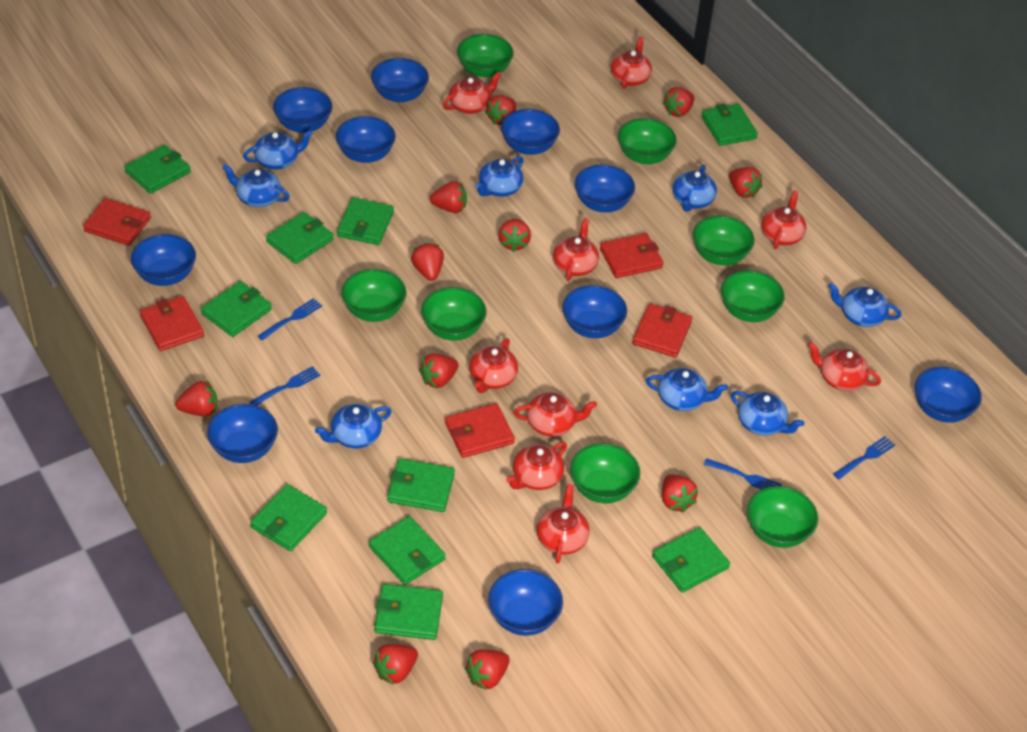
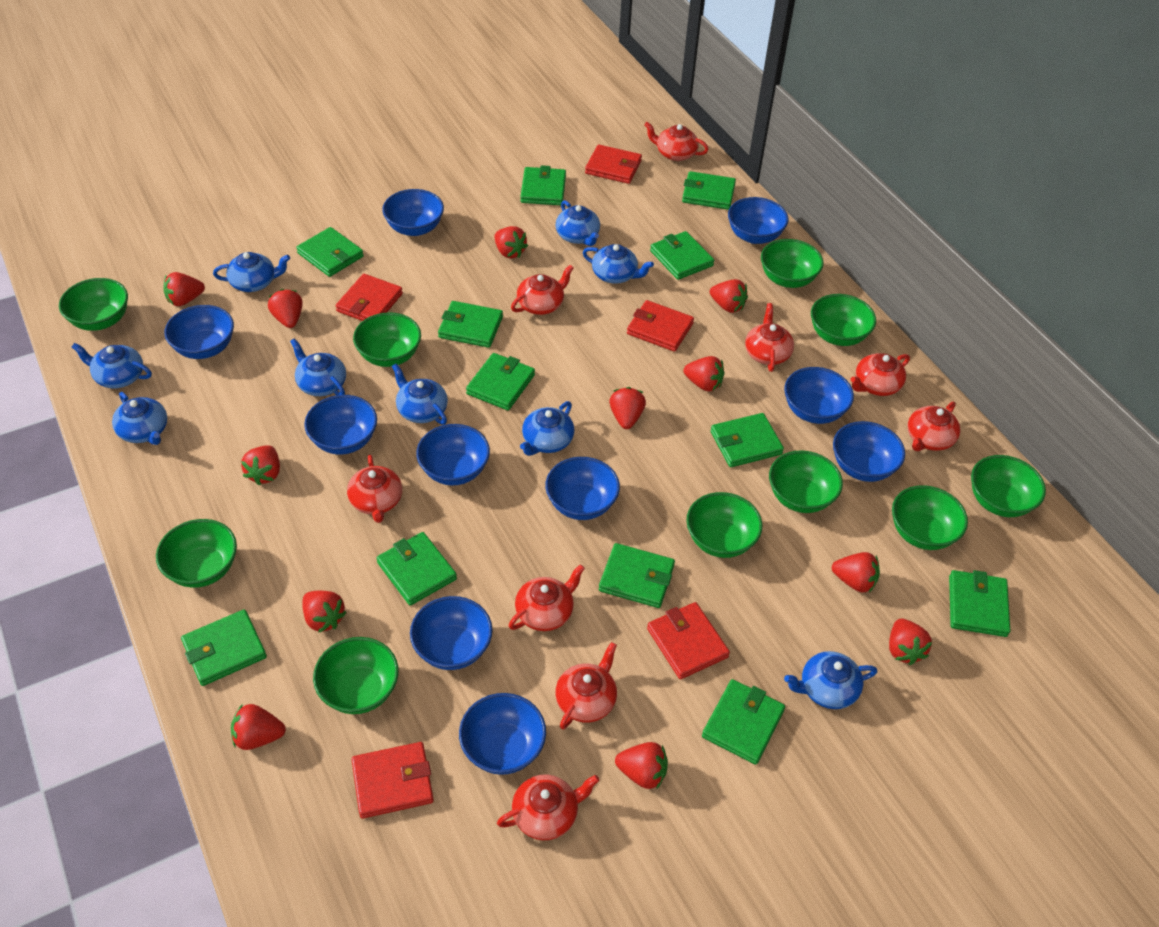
blue fork: [249,366,320,405] [258,298,322,341] [704,458,782,489] [833,436,895,480] = 4 -> none = 0
blue teapot: [222,164,290,207] [243,130,313,169] [315,404,391,448] [475,156,524,197] [646,368,728,411] [673,164,717,212] [731,391,804,436] [828,283,902,327] = 8 -> [72,343,152,388] [112,392,167,445] [213,252,290,292] [290,338,346,396] [392,364,448,425] [520,401,574,456] [556,200,600,246] [583,244,654,284] [784,651,877,709] = 9
green bowl: [341,269,406,322] [421,287,486,340] [457,34,513,77] [570,443,640,503] [618,118,677,164] [693,216,755,265] [721,270,785,322] [747,486,818,548] = 8 -> [59,278,128,331] [156,519,237,588] [313,637,399,714] [353,312,421,367] [686,492,762,558] [761,239,824,288] [769,450,843,513] [811,294,876,346] [892,485,968,550] [971,455,1046,517] = 10
green wallet: [124,145,191,194] [201,281,272,337] [250,484,327,551] [266,212,334,264] [337,197,394,245] [369,516,446,585] [374,584,443,640] [387,458,455,512] [652,527,730,592] [701,104,758,146] = 10 -> [181,609,267,686] [296,227,364,277] [377,532,457,606] [438,301,503,348] [466,353,535,410] [520,165,566,205] [599,543,675,608] [650,231,714,280] [682,171,736,210] [702,679,785,765] [711,413,784,467] [949,570,1010,637] = 12
red strawberry: [175,381,217,416] [373,644,418,684] [411,243,444,281] [419,353,459,388] [430,181,467,213] [465,650,510,690] [485,95,516,125] [498,219,531,252] [662,87,694,117] [662,474,698,513] [729,167,762,198] = 11 -> [163,272,205,306] [231,704,286,750] [241,445,280,485] [268,289,303,328] [302,591,347,633] [495,226,528,258] [609,387,646,429] [615,742,668,789] [684,356,724,392] [710,279,748,313] [832,552,880,593] [889,618,932,665] = 12

